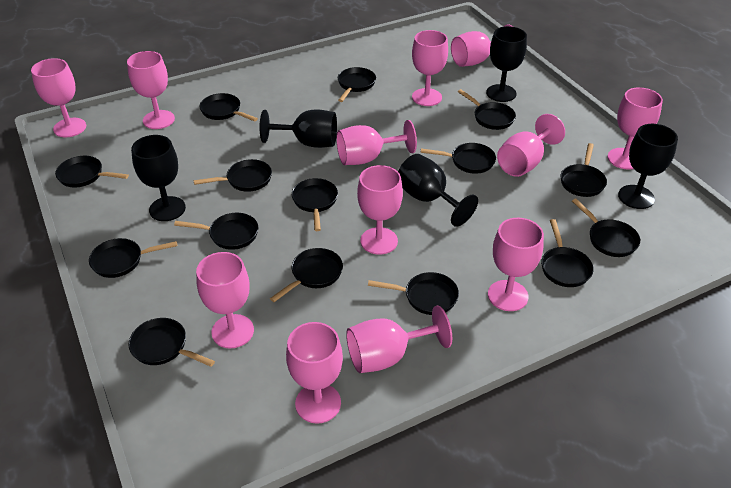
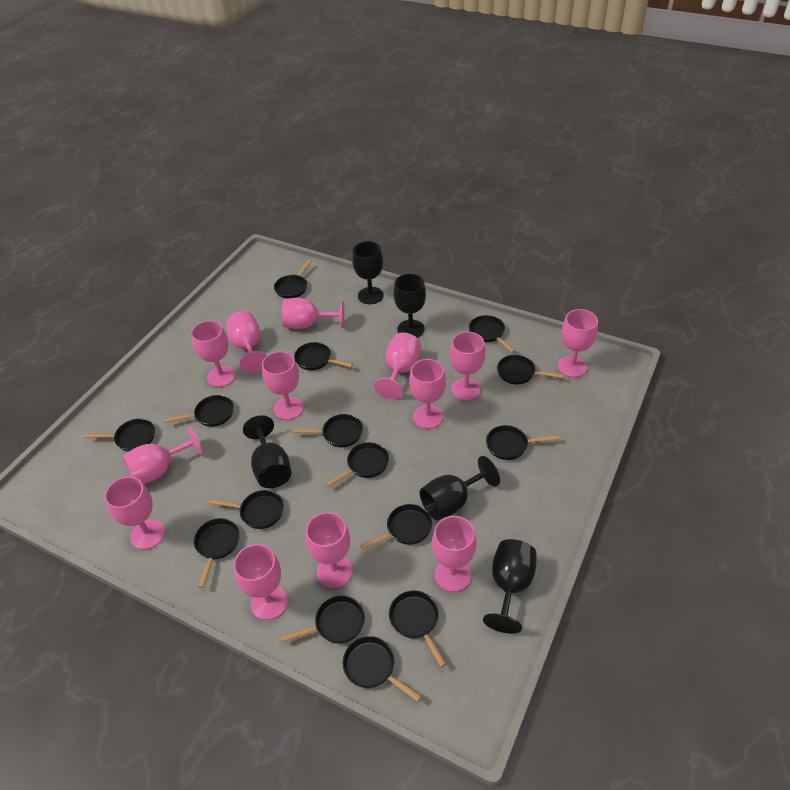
pink goblet: [31,58,86,137] [127,51,175,129] [196,252,254,348] [286,322,343,424] [336,120,417,165] [346,306,452,373] [357,165,403,255] [412,30,448,106] [451,24,513,67] [488,218,544,311] [497,114,565,177] [607,87,663,170] = 12 -> [105,477,165,550] [122,426,203,484] [191,320,236,387] [226,311,267,373] [233,544,288,620] [262,351,304,420] [282,298,345,329] [306,512,353,588] [374,333,421,399] [409,359,446,429] [432,516,476,592] [450,332,485,400] [558,309,598,377] = 13

